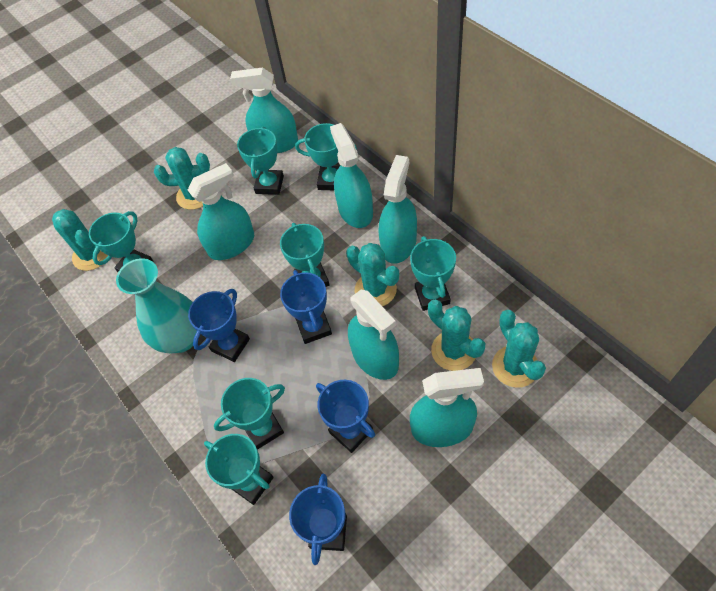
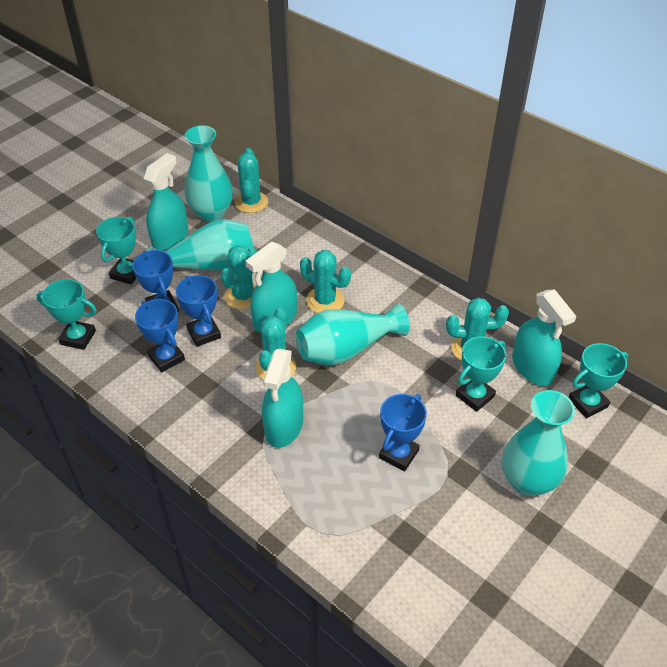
turquoise spray bottle: [188,163,254,260] [230,67,298,153] [330,123,373,228] [348,290,399,380] [379,155,417,264] [410,368,484,447] = 6 -> [144,153,188,251] [245,242,297,333] [262,349,303,448] [512,289,576,386] = 4
turquoise trophy: [89,211,154,272] [204,434,274,505] [214,378,285,450] [237,127,284,195] [280,223,329,287] [295,123,357,190] [410,236,456,311] = 7 -> [36,279,97,350] [96,217,136,285] [456,336,506,412] [568,343,628,418] = 4
turquoise vase: [116,258,197,354] = 1 -> [147,219,254,270] [184,125,233,222] [296,303,410,366] [502,390,575,496] = 4

